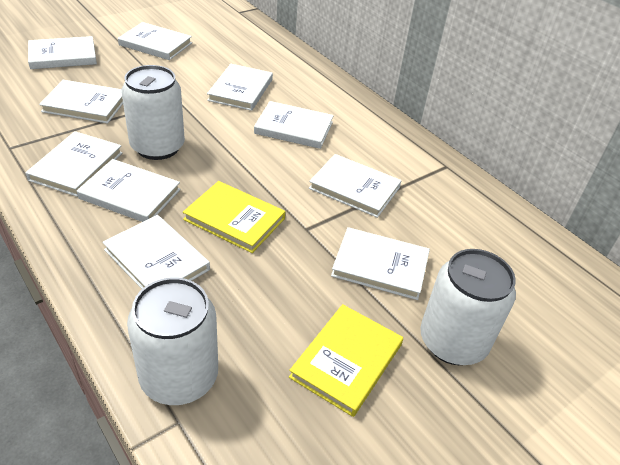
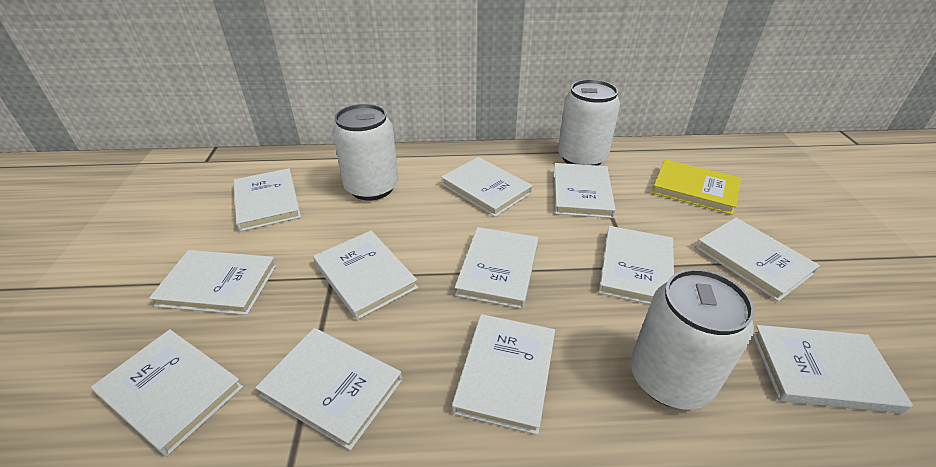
white book: [25,131,123,197] [28,36,97,69] [39,80,123,124] [77,159,181,222] [102,215,210,289] [118,22,192,60] [207,64,273,111] [254,101,334,149] [309,154,402,218] [331,227,430,300] = 10 -> [91,329,243,457] [149,250,277,315] [234,168,301,232] [255,328,402,450] [313,230,418,320] [441,157,533,217] [452,314,555,435] [455,227,538,309] [554,163,616,218] [599,226,674,304] [695,218,820,301] [753,325,913,414] = 12
yellow book: [183,181,285,253] [289,304,403,417] = 2 -> [652,159,741,215] = 1

